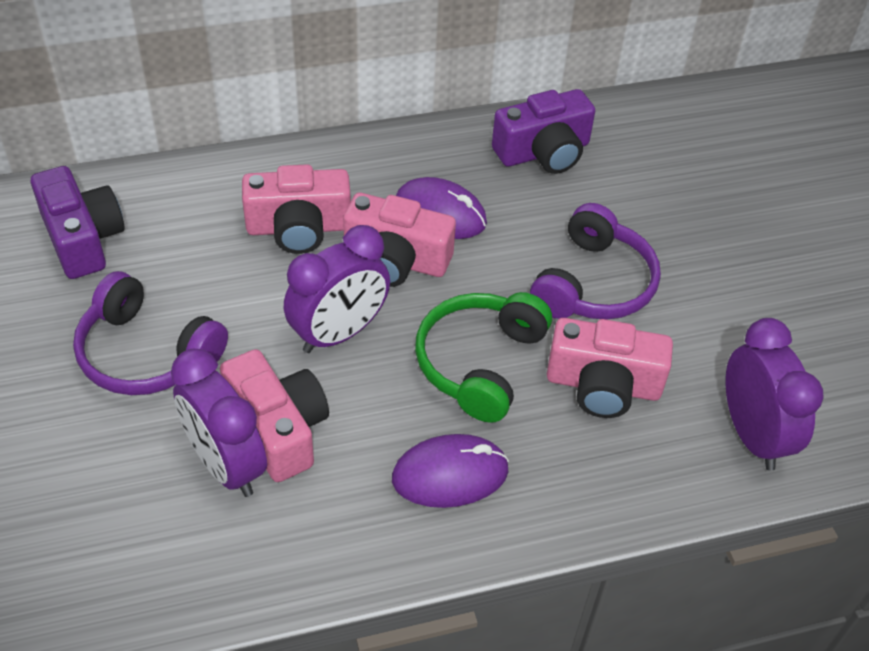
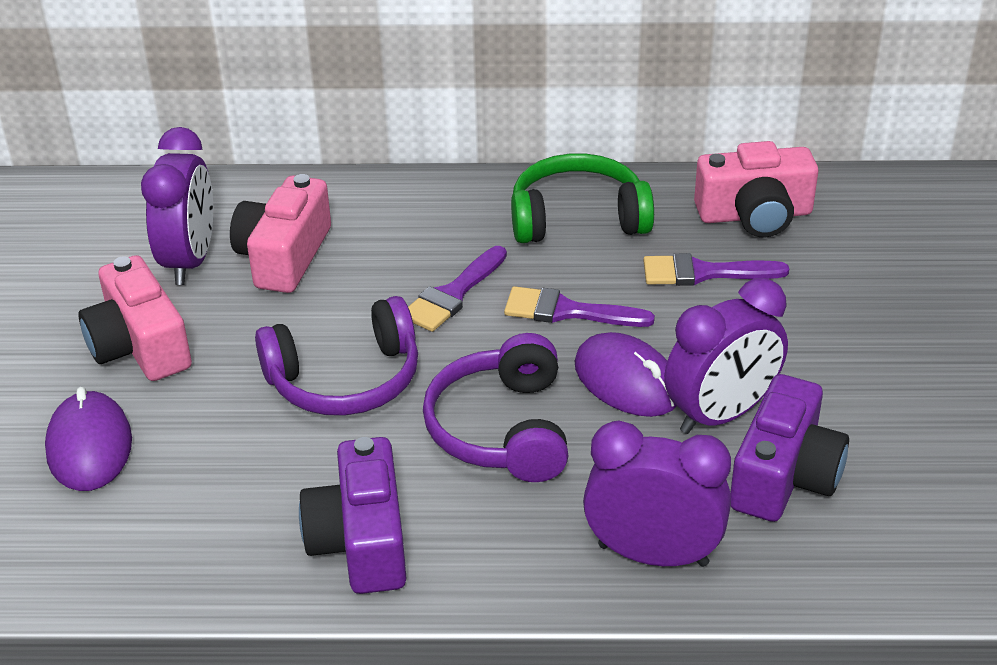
pink camera: [220,349,329,482] [242,164,351,254] [343,193,456,287] [547,318,673,418] = 4 -> [78,255,192,381] [230,174,331,293] [694,141,818,237] = 3
purple brush: none = 0 -> [408,246,507,332] [504,286,655,327] [643,253,789,286] = 3

